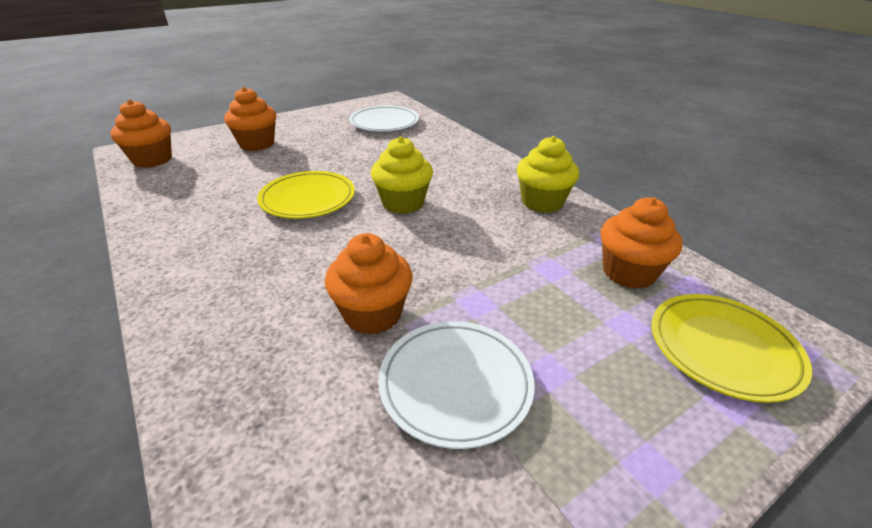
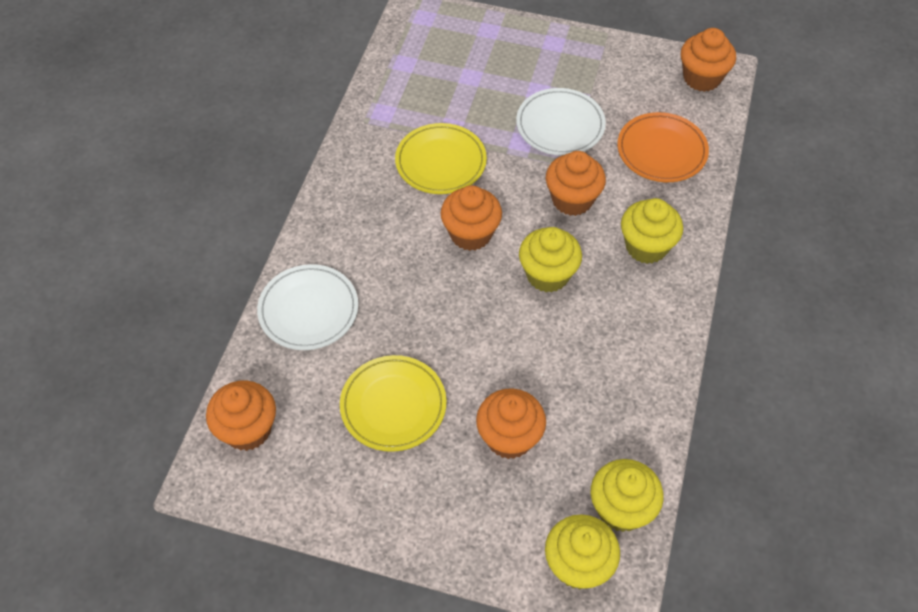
orange cupcake: [110,99,172,168] [224,87,276,151] [325,233,413,335] [601,197,683,289] = 4 -> [206,381,276,451] [441,185,502,251] [476,388,546,459] [546,151,606,216] [681,28,736,92] = 5
orange plate: none = 0 -> [617,112,709,182] = 1
yellow cupcake: [371,136,433,214] [517,136,579,213] = 2 -> [519,227,582,293] [545,514,620,590] [591,459,664,532] [621,198,683,264] = 4

